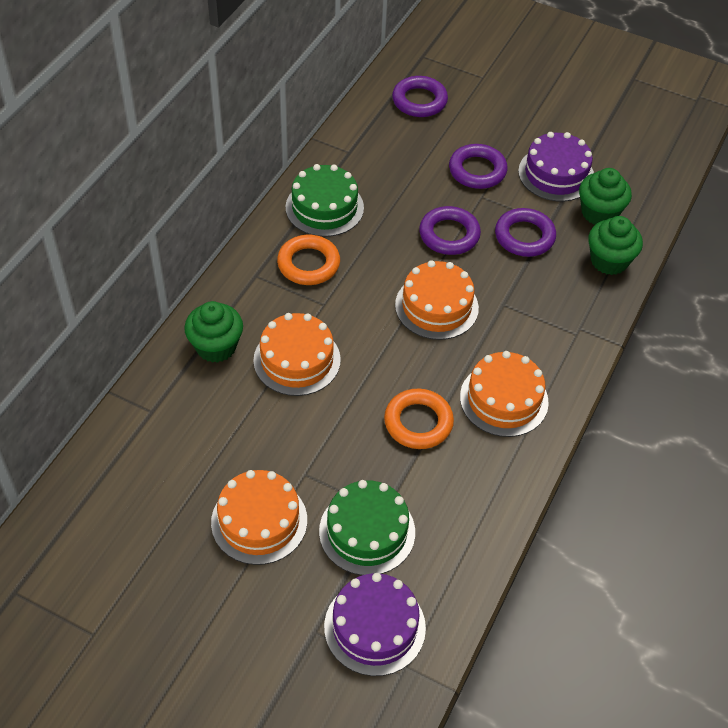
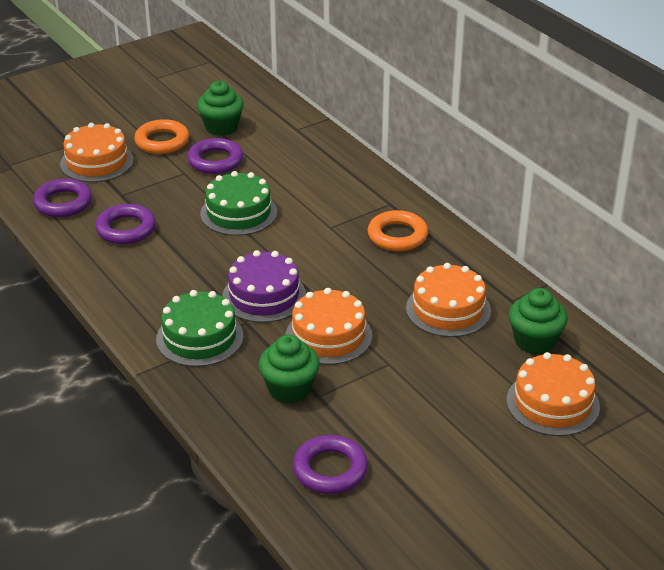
purple cake: [324,573,426,676] [518,132,594,202] = 2 -> [223,250,306,323] = 1

